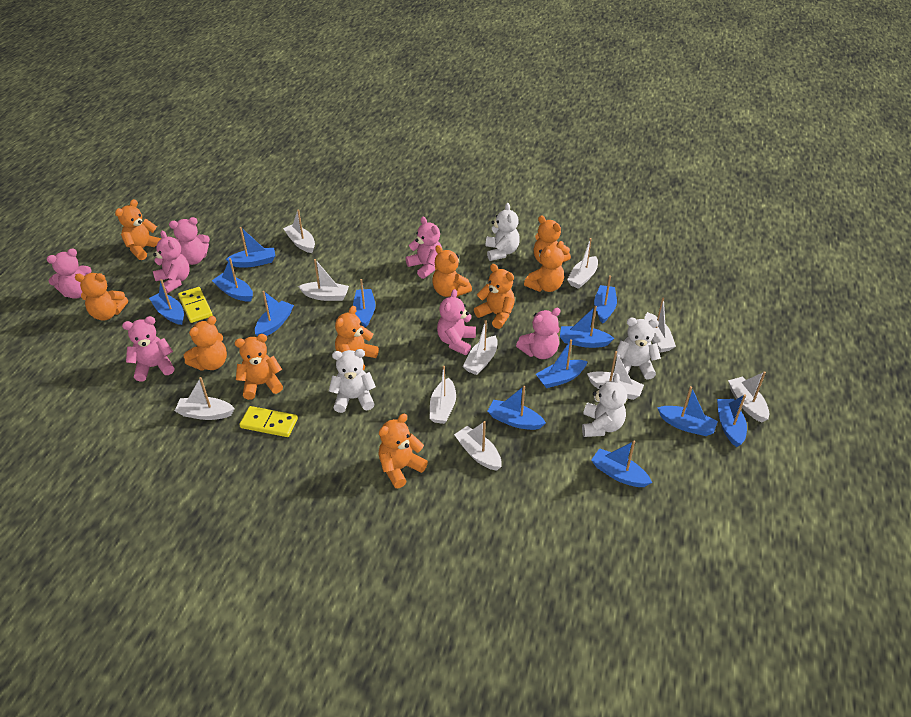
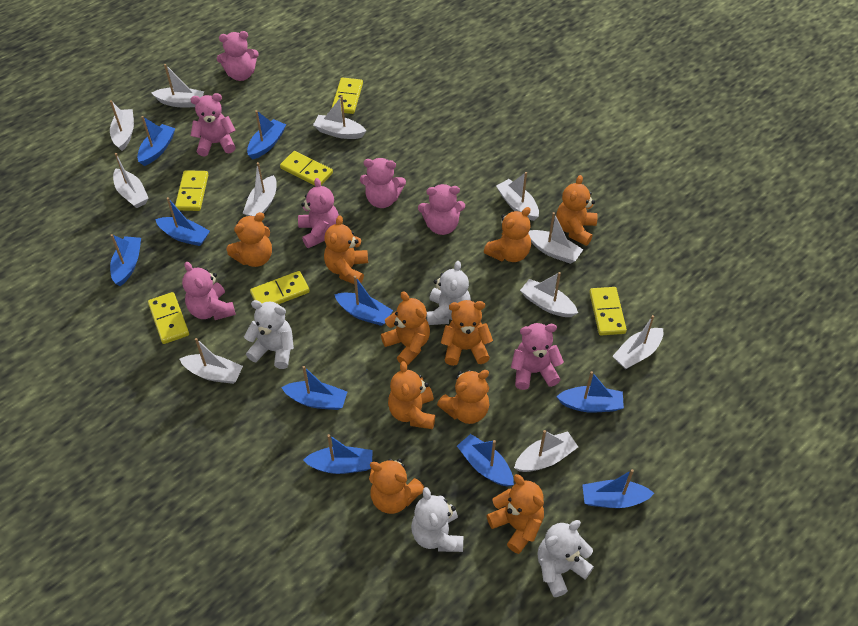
blue boat: [149,279,184,325] [212,258,253,302] [226,227,275,268] [255,291,294,336] [353,279,376,328] [487,386,546,430] [536,339,588,388] [560,306,615,348] [591,441,652,487] [594,275,617,324] [657,386,718,436] [717,394,747,447] = 12 -> [110,234,141,286] [137,116,175,166] [155,197,210,246] [247,110,286,159] [281,366,347,410] [303,434,372,474] [334,276,393,326] [457,434,514,487] [556,371,624,413] [582,469,654,508] = 10
white boat: [175,377,235,420] [283,209,315,253] [298,259,349,301] [429,366,456,424] [454,421,502,471] [463,320,498,375] [567,238,598,289] [587,351,644,400] [645,298,676,352] [728,371,769,423] = 10 -> [110,100,134,151] [113,153,149,208] [152,64,204,107] [180,338,243,384] [243,162,277,216] [313,96,366,139] [496,172,539,221] [514,430,578,472] [520,272,578,317] [528,212,583,264] [612,315,663,369] = 11
yellow domino: [178,287,212,323] [239,406,298,437] = 2 -> [148,292,189,344] [175,170,208,211] [250,271,310,304] [280,151,333,186] [332,77,363,114] [589,287,627,335] = 6

